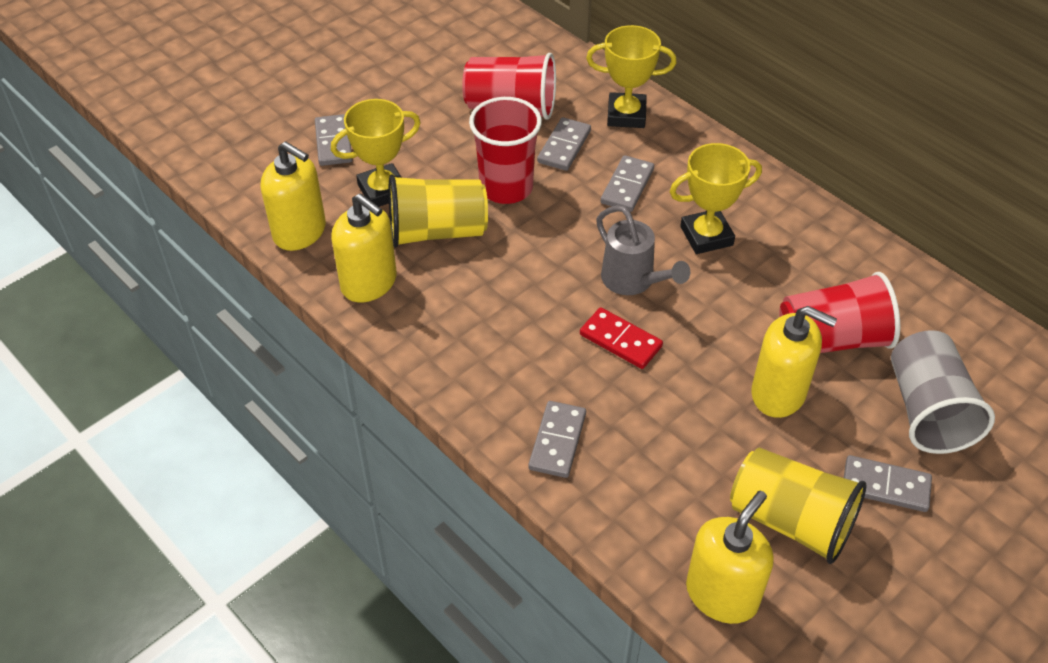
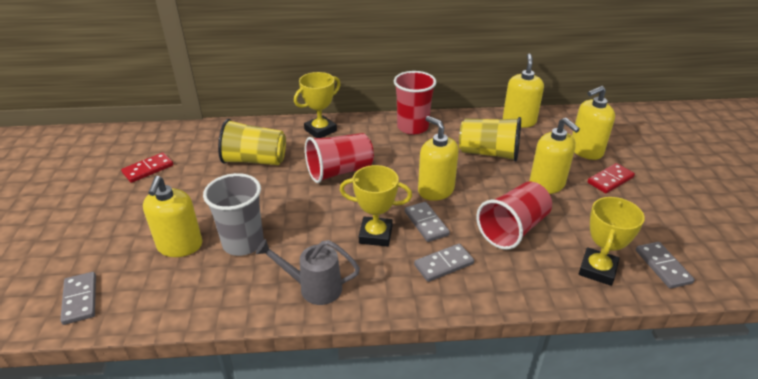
grey domino: [315,114,353,166] [528,401,586,478] [537,117,591,171] [601,155,654,212] [844,455,932,512] = 5 -> [60,272,96,325] [405,202,450,242] [414,243,474,282] [636,242,695,289] = 4
red domino: [580,307,663,369] = 1 -> [121,153,174,183] [588,163,635,193] = 2
yellow soap dispenser: [261,141,326,251] [331,193,397,302] [686,491,774,624] [751,306,837,418] = 4 -> [143,176,203,257] [418,116,459,201] [503,53,544,128] [529,118,580,194] [572,86,615,160] = 5

